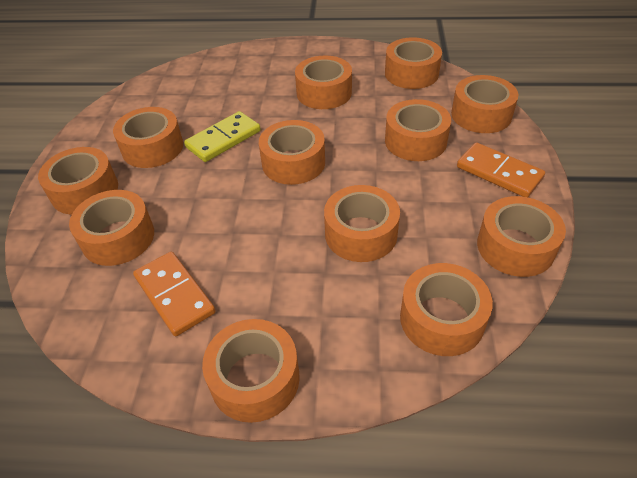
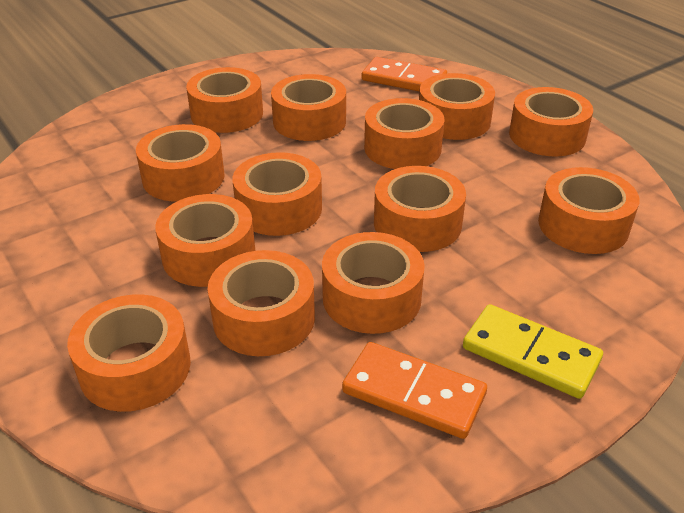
orange tape: [38,147,118,215] [69,190,154,266] [113,107,183,168] [202,319,300,423] [259,120,325,185] [295,56,352,109] [324,185,400,262] [385,37,442,89] [385,99,451,161] [400,263,493,356] [451,75,518,133] [477,196,566,277] = 12 -> [67,294,191,412] [136,124,224,202] [155,194,255,287] [186,67,263,133] [207,250,315,356] [233,152,322,236] [271,74,346,141] [322,232,425,334] [364,98,444,169] [374,166,466,252] [419,73,495,140] [509,87,593,157] [538,167,639,254] = 13

